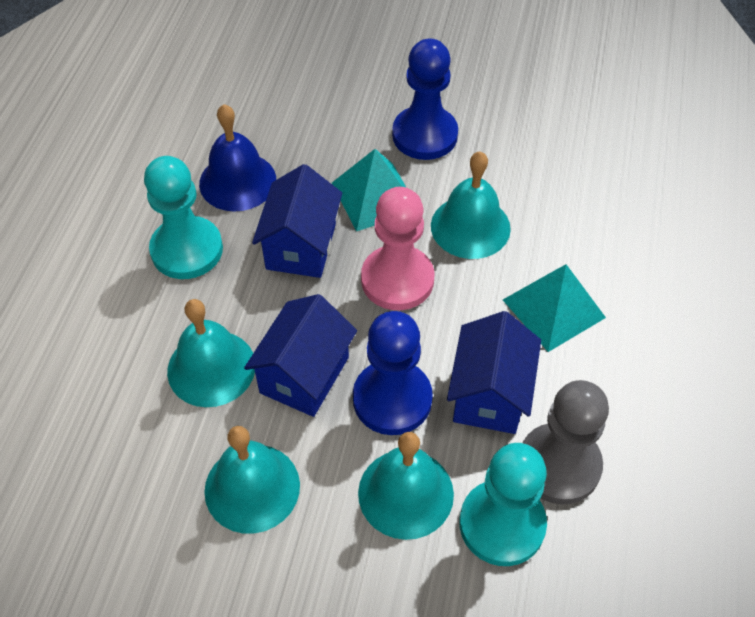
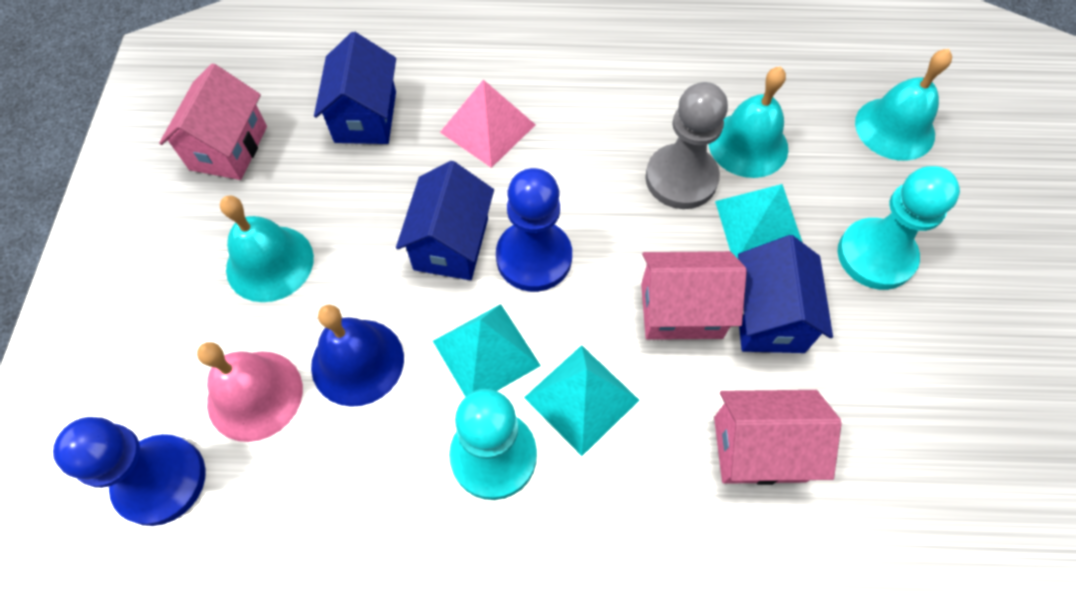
pink bell: none = 0 -> [197,342,303,442] = 1
pink house: none = 0 -> [159,63,267,180] [641,251,747,340] [714,390,842,485] = 3
pink pawn: [361,187,434,310] = 1 -> none = 0
pink pyramid: none = 0 -> [440,80,536,168] = 1
turquoise bell: [167,299,255,407] [204,426,300,534] [358,432,454,540] [431,151,511,259] = 4 -> [220,195,314,302] [709,67,788,178] [855,49,952,161] = 3
turquoise pyramid: [332,149,407,231] [503,264,606,352] = 2 -> [433,304,541,397] [524,345,640,456] [715,184,803,258] = 3

